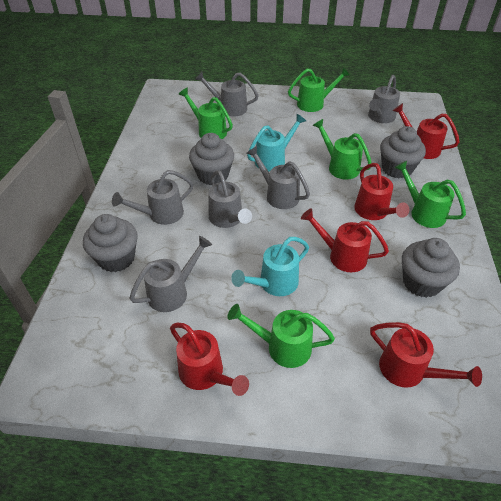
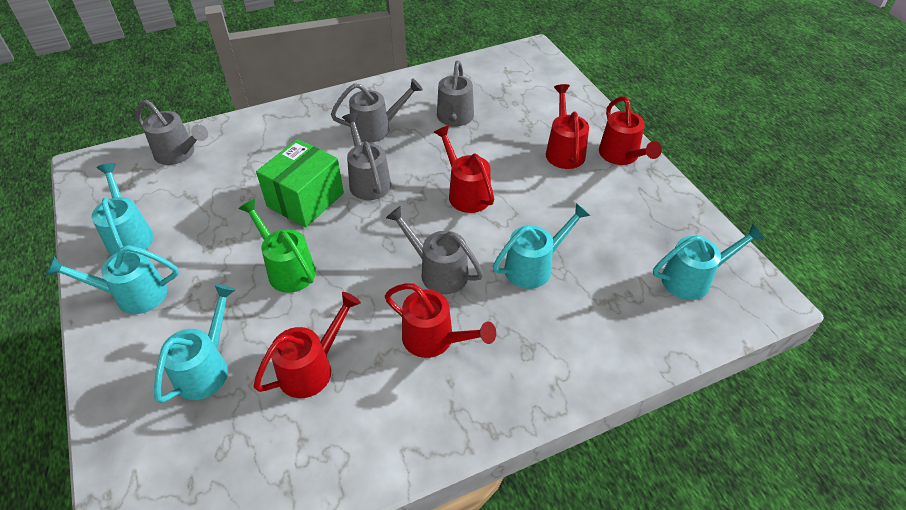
green box: none = 0 -> [256,139,344,227] = 1
green watering can: [178,87,233,139] [227,304,335,368] [288,67,350,112] [313,119,372,179] [394,161,466,228] = 5 -> [238,199,316,293] = 1
grey cupcake: [83,214,138,272] [189,133,234,185] [380,126,426,178] [402,238,460,298] = 4 -> none = 0
grey watering can: [112,170,194,225] [129,236,212,312] [195,72,259,116] [209,170,252,228] [247,146,310,209] [368,75,400,123] = 6 -> [136,100,208,165] [331,78,423,143] [342,113,391,200] [386,206,483,294] [437,61,474,126] = 5
turquoise watering can: [231,237,309,296] [247,114,306,171] = 2 -> [46,245,179,314] [92,163,154,255] [154,284,236,403] [493,203,591,289] [653,223,765,300] = 5

